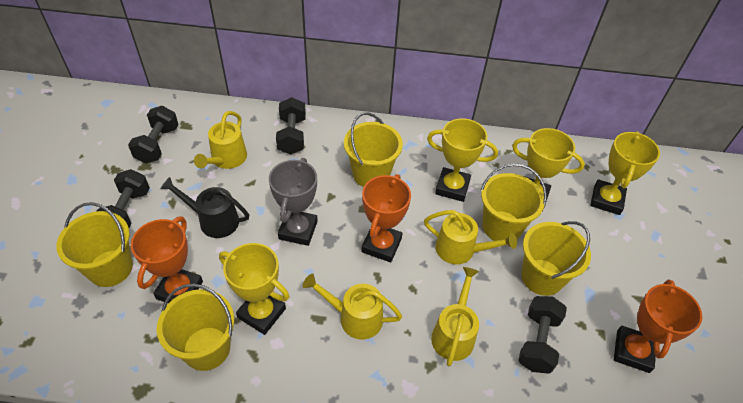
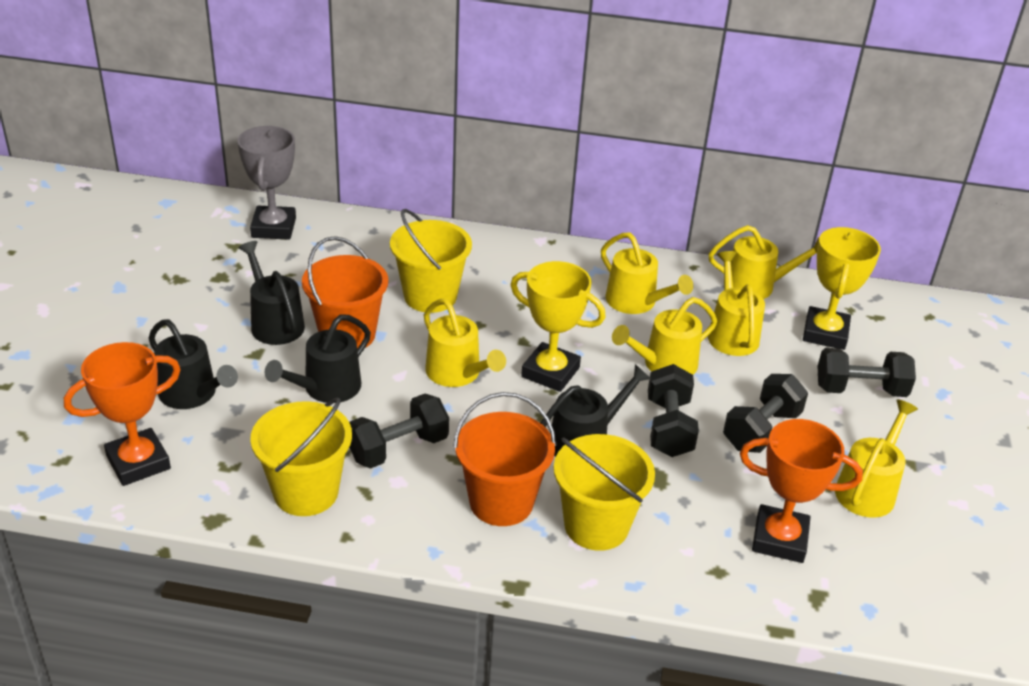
black watering can: [160,177,249,238] = 1 -> [149,319,238,409] [238,241,305,345] [265,314,371,403] [541,364,651,457] = 4
orange bucket: none = 0 -> [302,236,388,348] [453,392,556,526] = 2
orange trophy: [131,216,203,303] [361,174,411,262] [614,280,702,373] = 3 -> [64,342,181,486] [740,419,863,563] = 2
yellow bucket: [56,202,133,287] [157,284,234,371] [344,112,403,187] [480,163,547,241] [521,221,591,296] = 5 -> [250,398,352,516] [390,209,472,313] [554,434,655,551] = 3
yellow trophy: [219,243,289,335] [427,118,498,202] [512,128,585,207] [590,131,660,215] = 4 -> [511,261,606,392] [803,227,881,350] = 2
yellow watering can: [194,111,247,169] [303,273,402,339] [424,210,517,265] [431,267,479,366] = 4 -> [424,299,506,387] [601,232,693,314] [612,297,717,375] [708,251,765,356] [709,225,819,299] [835,399,918,518] = 6

